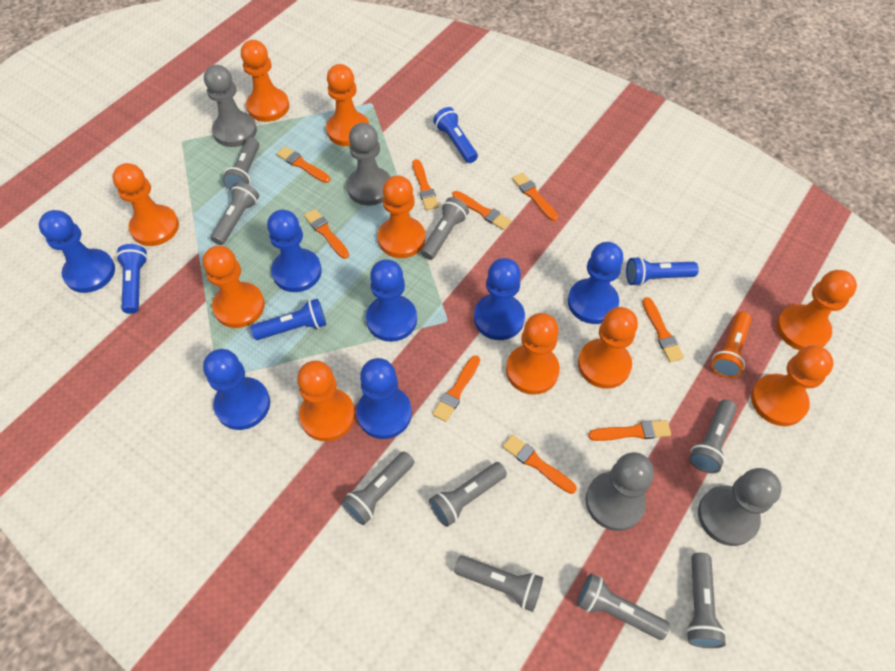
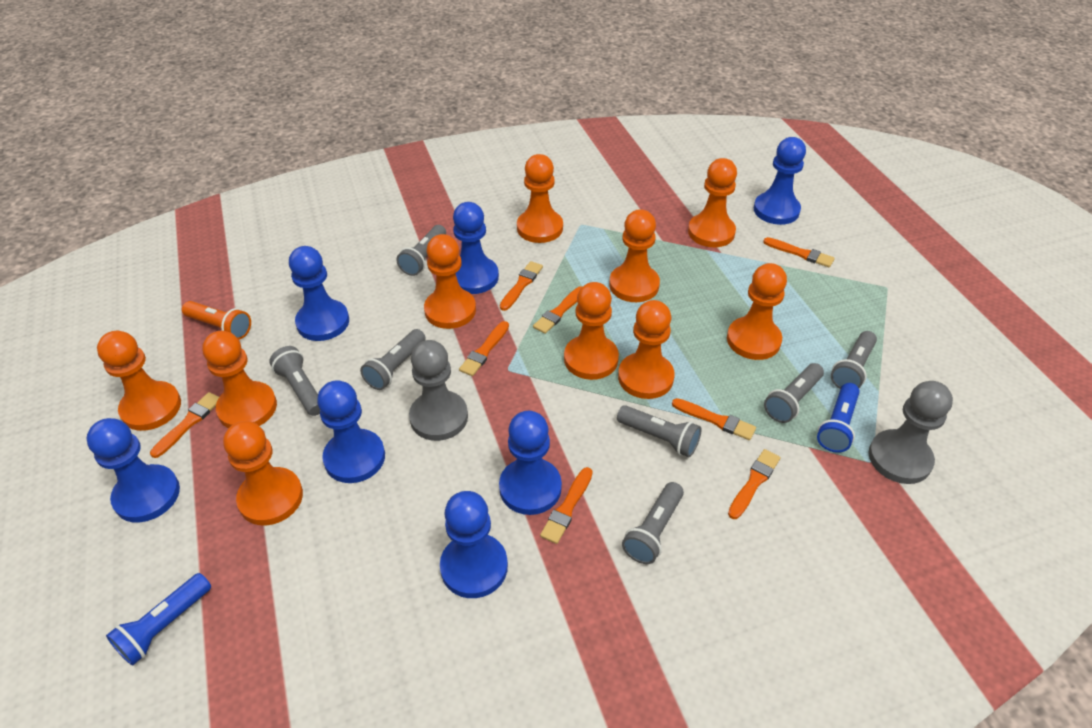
blue flashlight: [116,244,148,314] [251,299,326,340] [433,107,478,163] [626,256,699,286] = 4 -> [106,573,211,666] [817,383,860,453] = 2
grey flashlight: [211,182,259,245] [222,137,259,190] [341,452,414,525] [421,197,469,260] [429,462,507,527] [454,556,543,612] [577,573,669,640] [686,553,727,648] [689,399,736,473] = 9 -> [269,346,320,416] [360,329,426,390] [396,225,446,276] [617,405,702,457] [622,482,684,564] [764,363,824,423] [831,331,877,389] = 7
grey pawn: [204,65,257,147] [347,123,390,205] [586,452,654,531] [698,468,782,546] = 4 -> [409,340,468,441] [868,381,953,484] = 2
orange brush: [277,146,330,183] [304,209,349,259] [412,159,439,210] [432,356,480,422] [452,191,511,230] [503,434,577,494] [512,172,558,221] [588,420,671,441] [642,297,684,362] = 9 -> [150,392,219,458] [459,321,509,376] [500,261,543,311] [533,286,582,334] [540,467,593,544] [672,398,756,440] [728,449,780,519] [763,237,835,267] = 8

